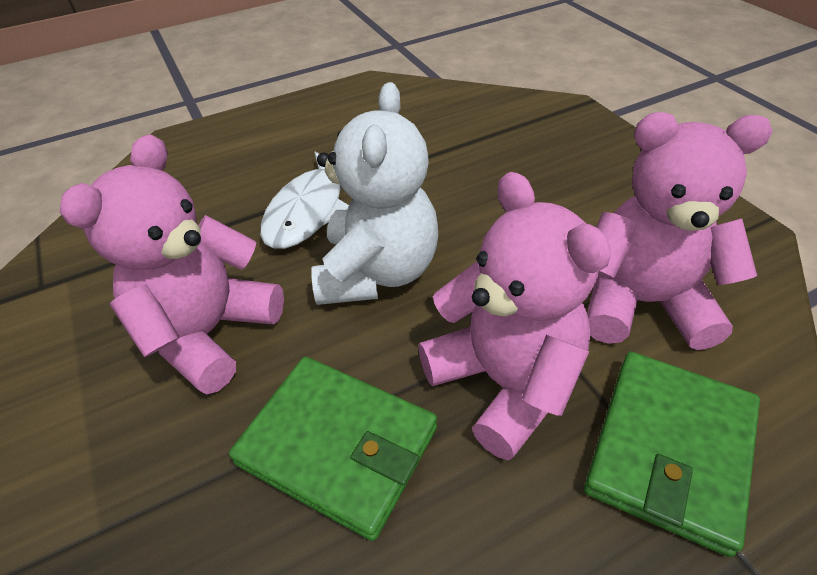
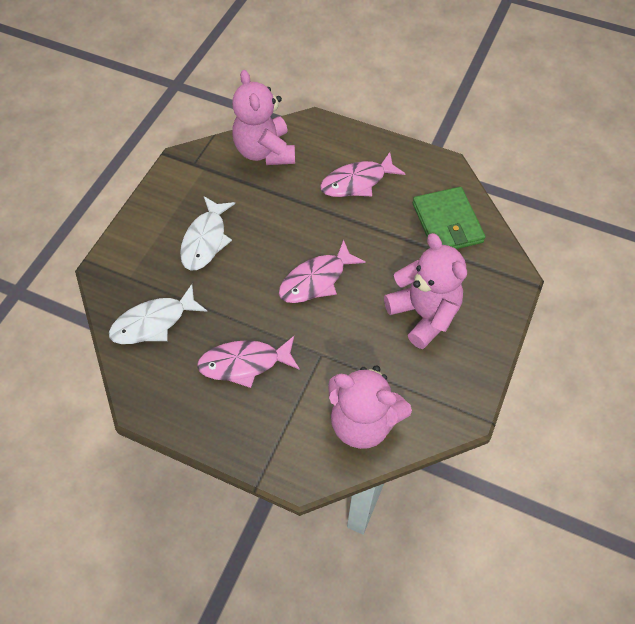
green wallet: [229,357,437,541] [584,352,760,557] = 2 -> [412,187,486,249] = 1
pink fish: none = 0 -> [197,336,300,388] [279,239,366,303] [320,152,405,197] = 3
white fish: [260,152,349,249] = 1 -> [109,284,207,344] [180,196,235,270] = 2
white teddy bear: [311,82,438,305] = 1 -> none = 0

